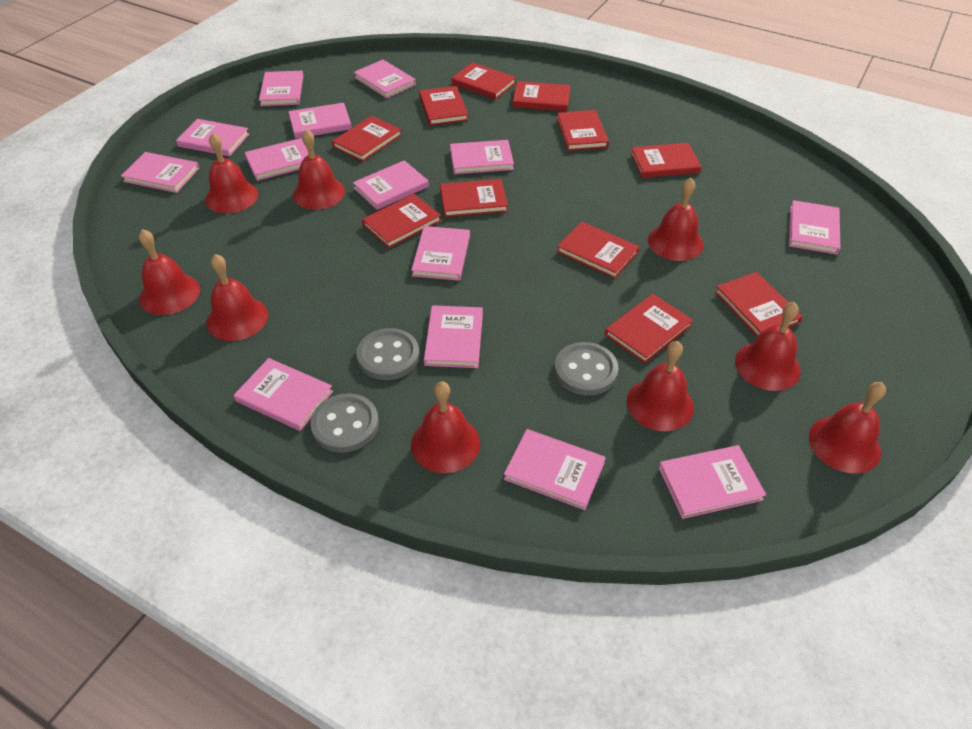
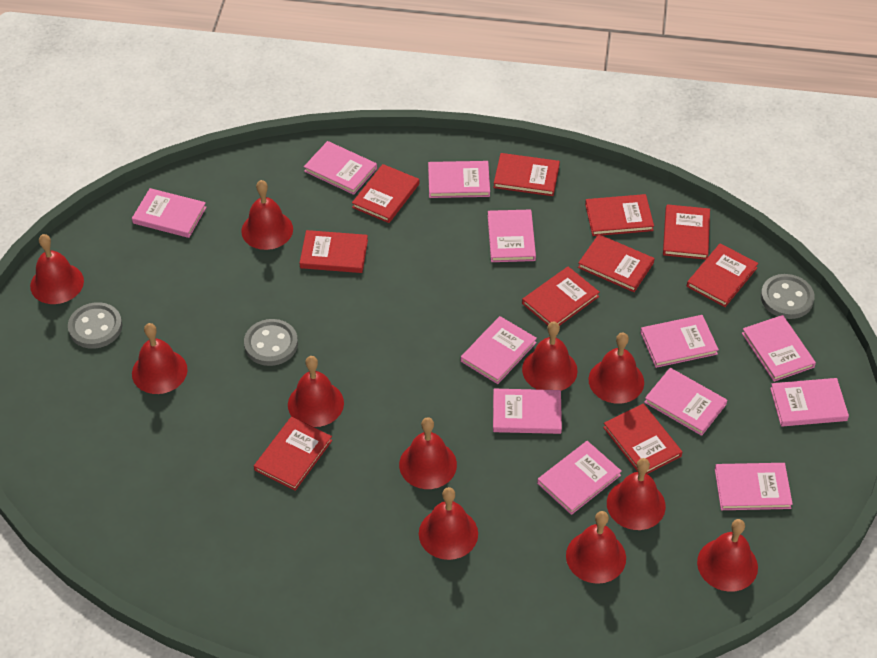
pink book: [121,152,199,193] [176,119,249,156] [234,358,333,431] [245,138,309,181] [259,71,303,106] [289,103,352,139] [353,160,429,210] [354,60,416,99] [411,226,470,281] [424,305,483,368] [450,140,514,174] [504,429,606,510] [659,445,766,519] [789,200,840,255] = 14 -> [132,188,206,238] [304,141,377,195] [428,161,490,198] [461,316,537,384] [488,209,536,262] [493,389,562,434] [537,441,622,515] [641,315,719,368] [644,368,727,436] [715,463,793,510] [742,315,816,382] [770,378,849,427] = 12
red bell: [139,229,200,315] [205,133,258,213] [206,254,268,341] [293,129,345,210] [411,382,480,473] [627,341,694,431] [648,178,704,261] [735,302,801,391] [809,382,886,474] = 9 -> [30,234,84,304] [132,323,188,394] [241,180,293,250] [288,356,344,427] [399,417,457,489] [419,487,478,560] [522,321,578,391] [566,511,626,584] [589,333,644,404] [607,458,666,530] [697,519,758,592] = 11
red book: [332,116,402,162] [362,194,441,248] [419,86,468,126] [440,179,508,217] [451,62,516,100] [512,81,571,111] [557,110,609,151] [557,222,639,279] [605,294,693,363] [631,143,701,178] [715,272,803,337] = 11 -> [254,417,332,491] [299,230,368,273] [352,164,419,223] [493,153,560,196] [522,266,600,326] [578,234,655,292] [585,194,654,236] [603,403,682,474] [663,204,710,260] [687,243,758,307] = 10

